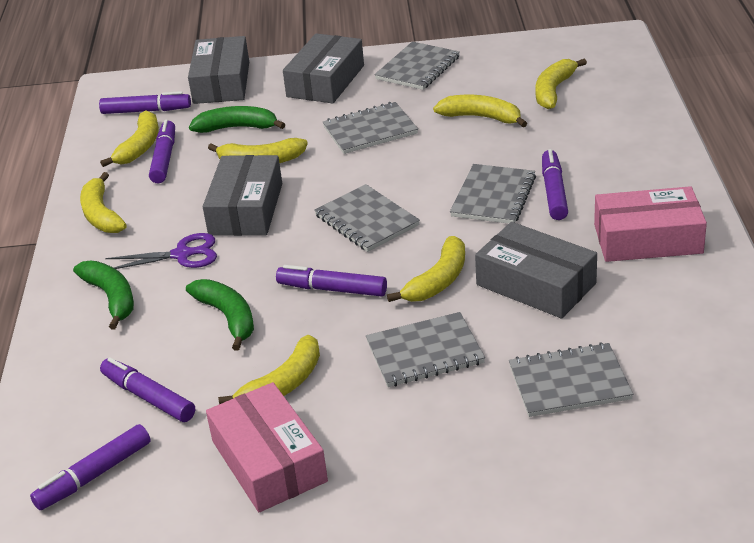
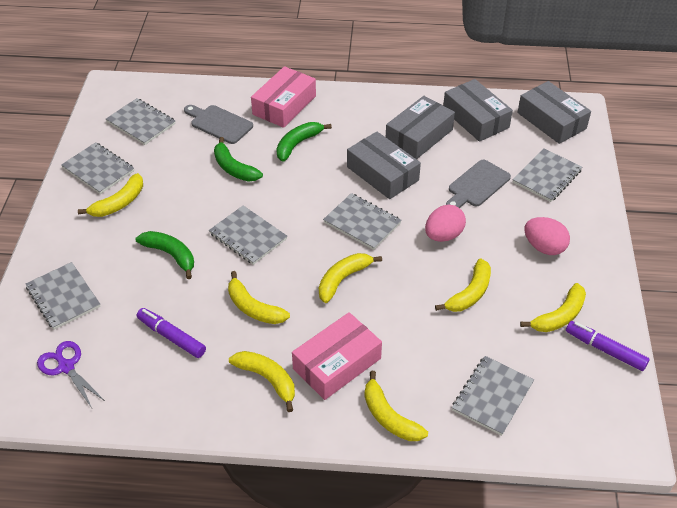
grey cutting board: none = 0 -> [184,105,253,144] [446,160,511,208] = 2
grey notebook: [314,184,420,252] [323,102,418,154] [366,312,485,387] [375,41,460,90] [450,164,536,224] [509,342,633,417] = 6 -> [26,262,101,330] [61,142,134,194] [106,98,176,145] [209,205,287,265] [323,193,401,250] [452,356,534,436] [513,148,582,202] = 7
pink egg: none = 0 -> [425,205,466,242] [524,217,570,255] = 2
purple marker: [30,424,151,510] [99,91,191,114] [100,357,195,422] [149,120,175,183] [276,265,387,297] [542,149,568,220] = 6 -> [137,308,206,358] [566,321,649,371] = 2

